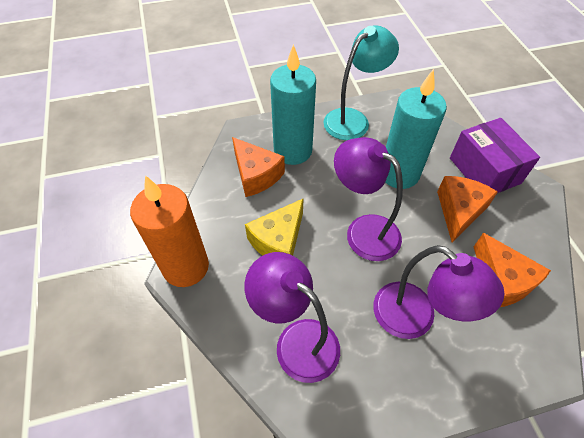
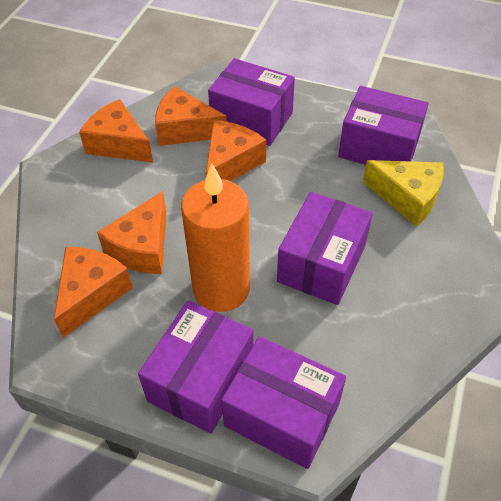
orange cheese: [232,137,285,197] [437,176,498,242] [474,233,551,307] = 3 -> [54,247,133,338] [79,99,153,162] [97,191,167,274] [155,87,226,146] [206,120,266,181] = 5
purple box: [450,118,540,193] = 1 -> [138,300,254,434] [208,58,295,146] [221,336,346,469] [277,192,373,305] [338,86,429,165] = 5
purple lamp: [244,252,340,383] [334,137,403,261] [373,245,504,339] = 3 -> none = 0
turquoise candle: [270,44,316,165] [385,69,447,189] = 2 -> none = 0
turquoise lamp: [323,25,399,140] = 1 -> none = 0

